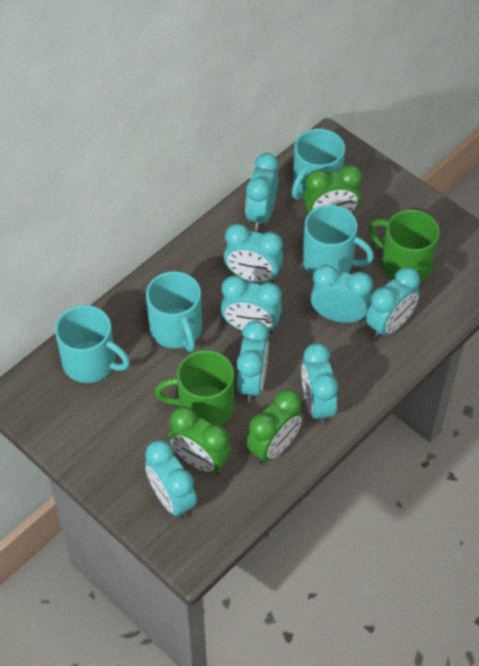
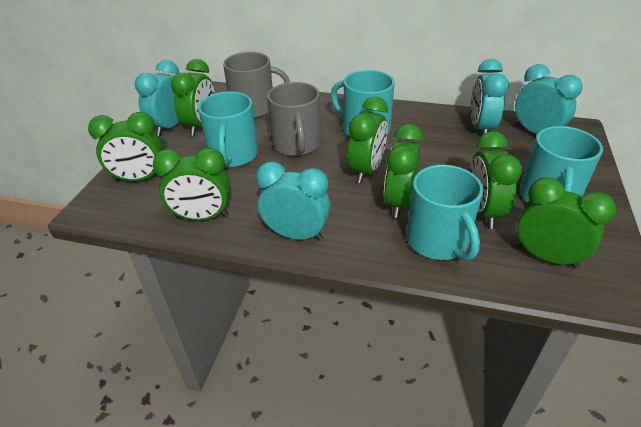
green clock: [169,406,231,475] [246,389,303,464] [304,165,362,214] = 3 -> [88,112,163,182] [153,148,231,221] [171,59,215,136] [347,97,388,183] [384,124,423,218] [469,131,522,229] [517,177,616,269] = 7
green mug: [155,350,234,425] [369,210,440,283] = 2 -> none = 0
grey mug: none = 0 -> [223,52,290,118] [267,82,321,156] = 2
turquoise clock: [145,440,197,519] [221,276,282,333] [224,224,283,283] [237,320,269,403] [245,153,278,231] [301,343,338,426] [311,265,373,323] [366,267,420,339] = 8 -> [135,60,180,136] [256,161,330,241] [471,59,509,135] [515,64,583,134] = 4

